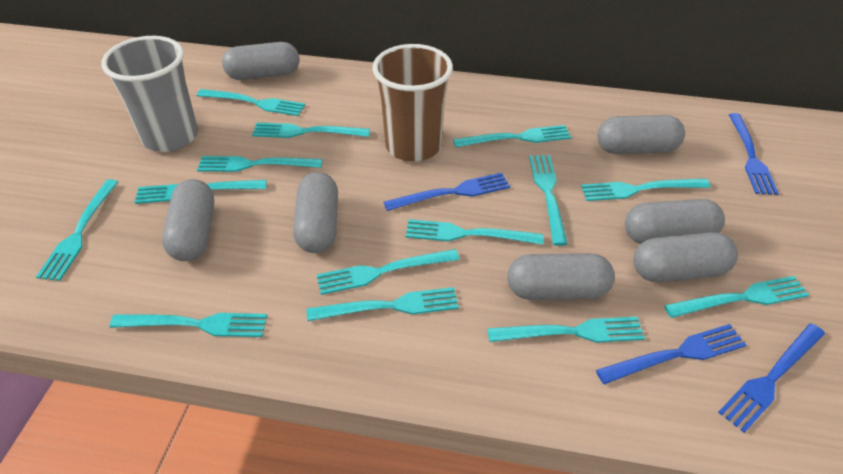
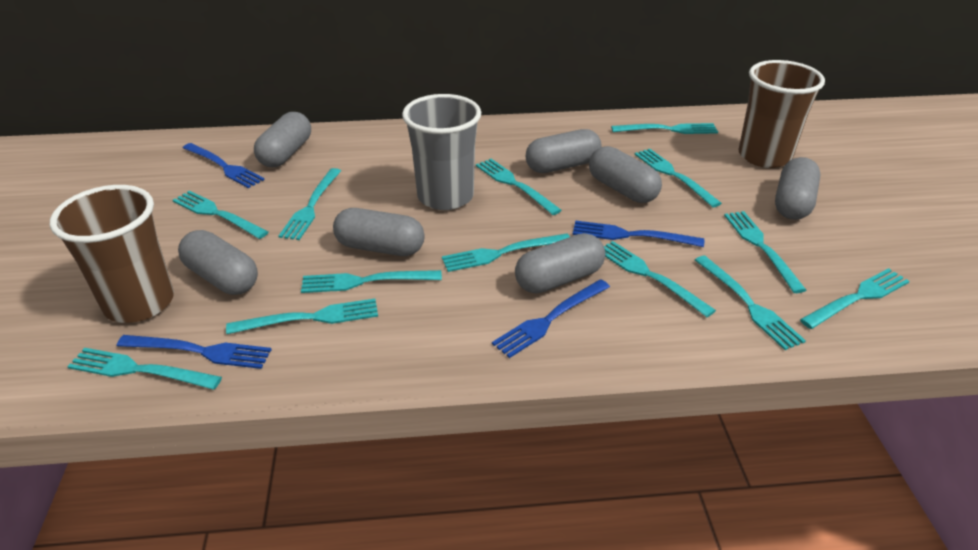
brown cup: [372,44,453,162] = 1 -> [50,185,174,323] [738,60,825,168] = 2
turquoise fork: [36,179,118,281] [109,313,267,337] [135,180,267,204] [197,89,305,116] [197,156,322,172] [252,123,370,138] [307,287,459,321] [317,249,460,295] [406,219,543,245] [453,125,571,148] [487,317,645,343] [529,155,568,246] [581,178,710,201] [664,276,809,318] = 14 -> [67,348,222,390] [173,191,268,239] [226,299,378,334] [278,168,341,240] [301,270,442,293] [442,234,570,272] [476,159,562,215] [604,241,716,317] [611,123,718,134] [634,149,722,207] [695,256,806,350] [724,211,806,293] [800,268,909,329] = 13

